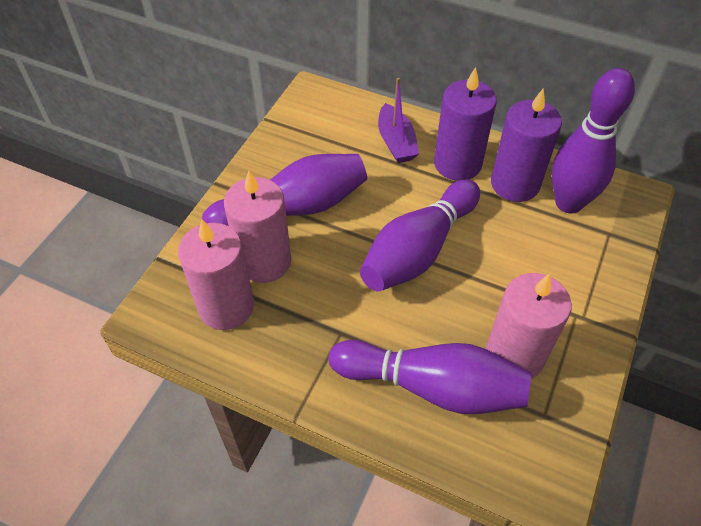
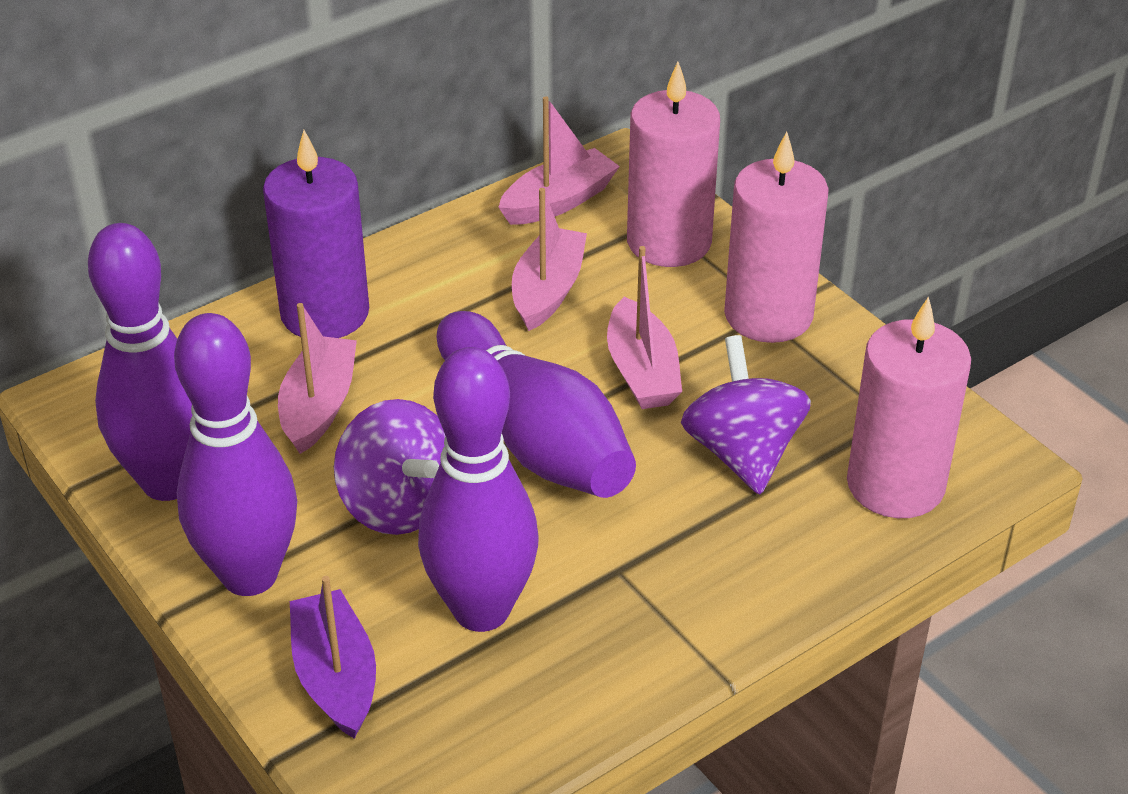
pink boat: none = 0 -> [278,303,357,454] [498,96,620,225] [512,188,587,331] [607,246,682,409] = 4
purple candle: [434,67,497,181] [491,89,562,202] = 2 -> [263,130,369,338] = 1
purple spinning top: none = 0 -> [334,399,445,535] [681,335,811,495] = 2

